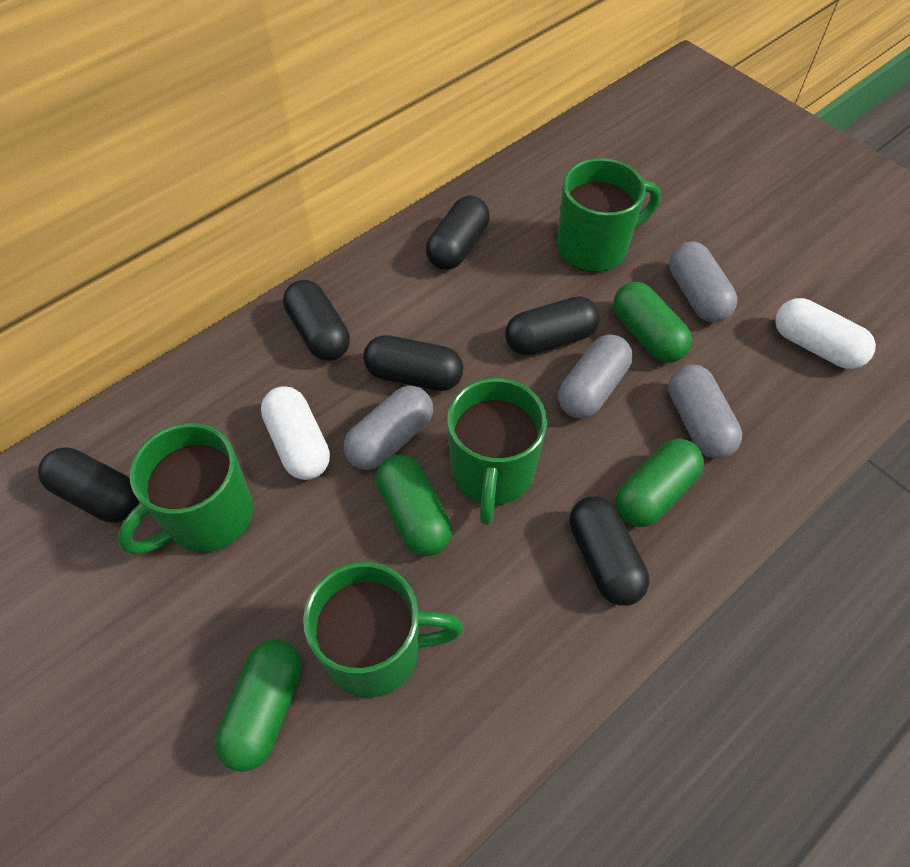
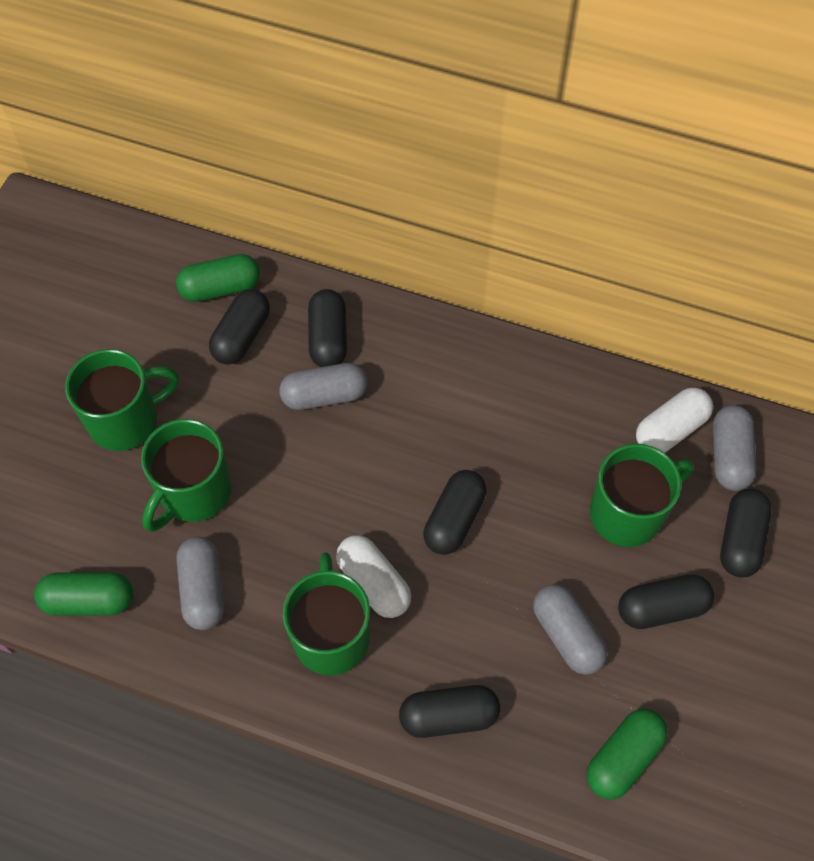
green capsule: [215,639,302,772] [376,454,452,556] [613,282,692,362] [615,439,704,527] = 4 -> [34,572,133,616] [176,254,260,302] [587,709,668,800] = 3

